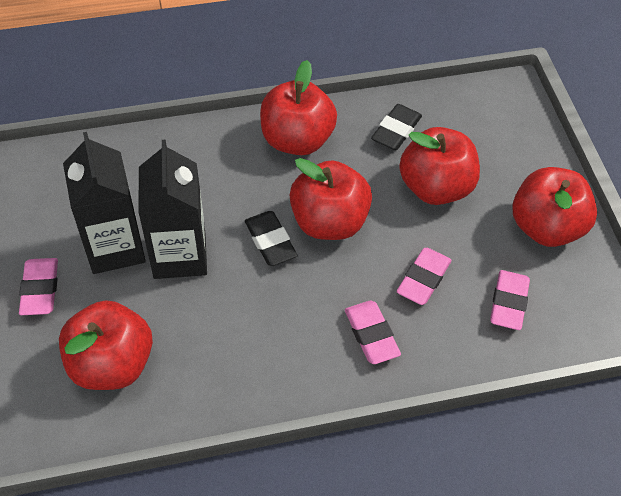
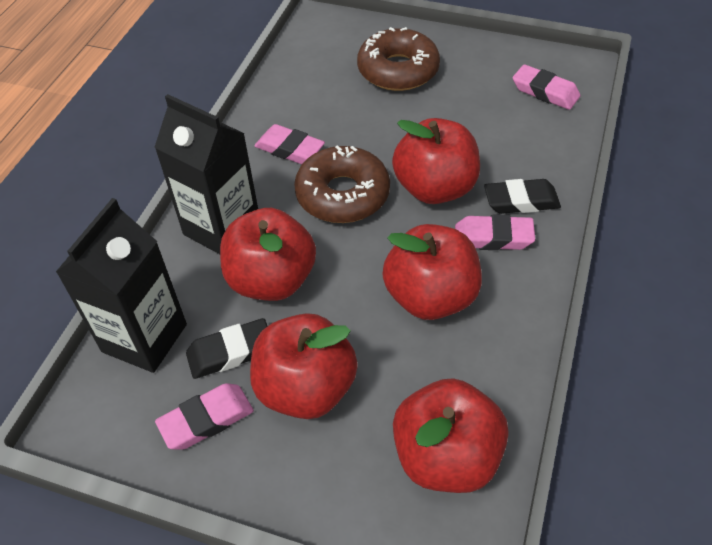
brown donut: none = 0 -> [294,145,390,223] [357,27,440,91] = 2

